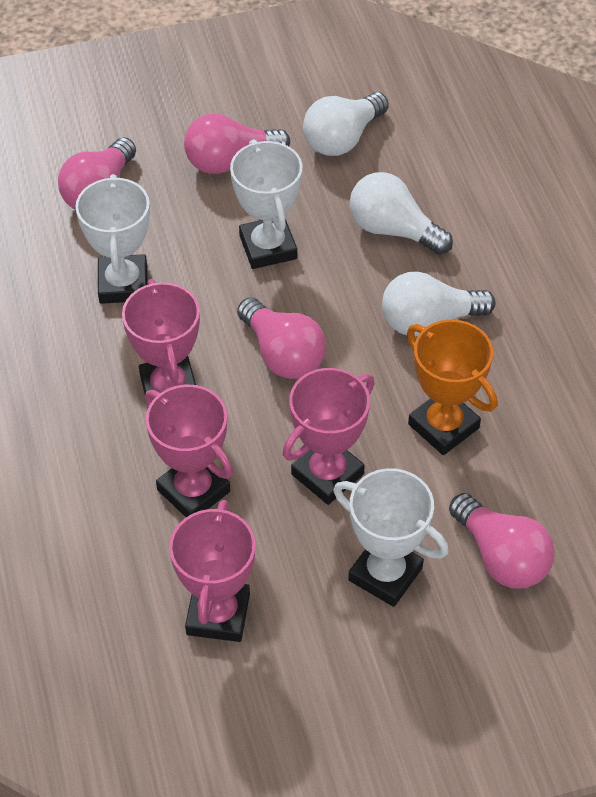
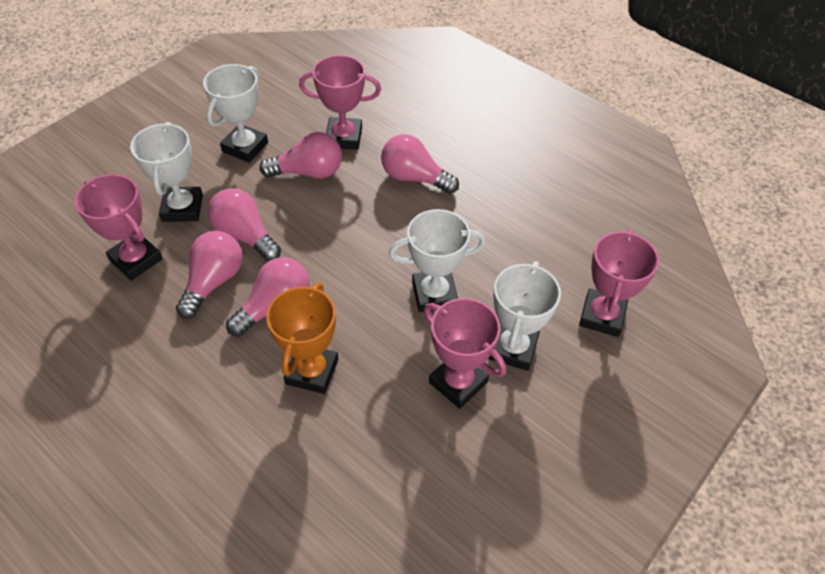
pink light bulb: [58,137,136,210] [184,113,290,174] [237,297,326,379] [449,493,555,589] = 4 -> [176,231,243,319] [208,188,281,261] [226,257,310,337] [260,132,342,178] [381,134,459,194] = 5
white light bulb: [303,92,389,156] [350,172,453,255] [382,271,495,336] = 3 -> none = 0
white trophy: [75,174,150,304] [230,139,303,269] [334,468,449,607] = 3 -> [130,122,203,222] [203,64,268,163] [389,209,486,312] [489,261,561,371] = 4

